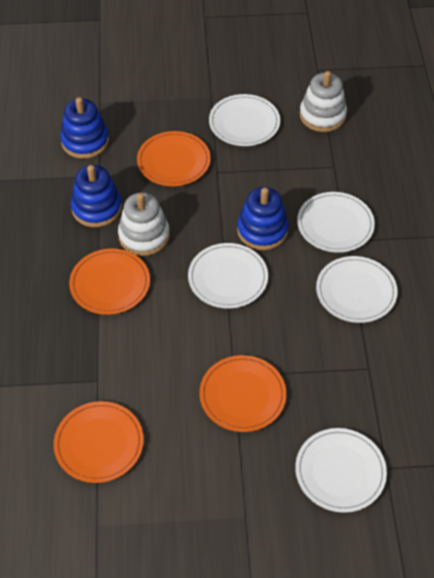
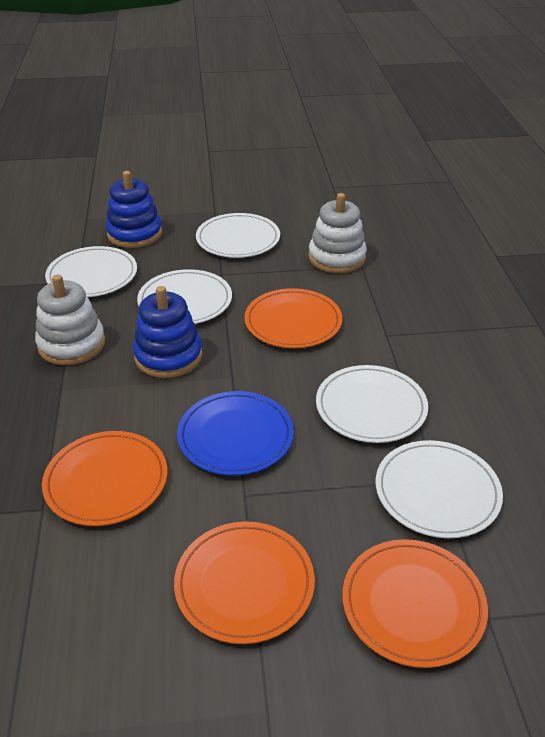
blue plate: none = 0 -> [177,391,294,476] = 1
blue stacking toy: [60,97,109,159] [71,165,122,227] [237,187,289,250] = 3 -> [106,171,162,248] [133,286,203,378] = 2

